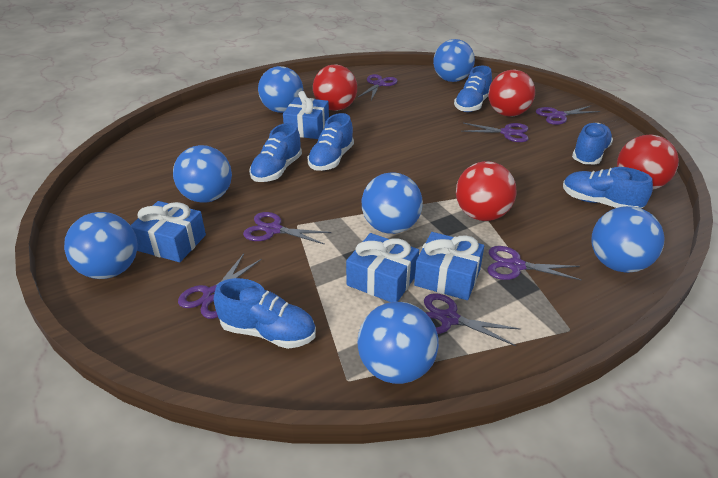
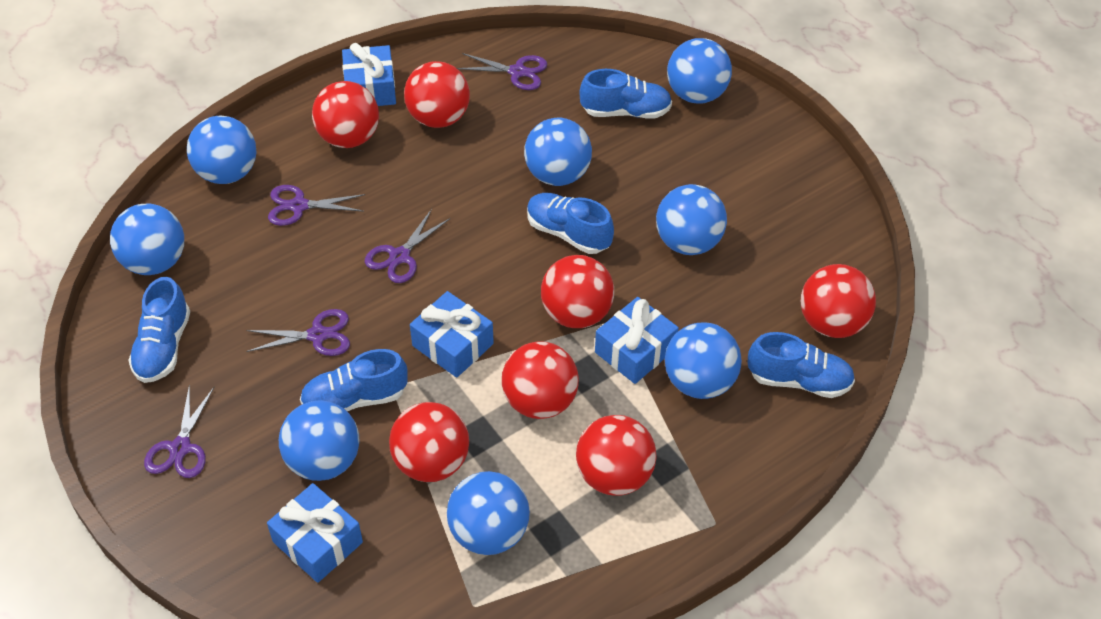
blue ball: [64,212,138,279] [173,145,232,203] [258,66,303,113] [358,302,439,384] [362,172,423,234] [433,39,475,82] [592,206,665,273] = 7 -> [110,204,184,275] [187,116,256,184] [279,400,360,481] [447,471,530,555] [524,118,592,186] [656,184,727,255] [665,322,742,399] [667,38,732,104] = 8
blue shoe: [214,278,316,349] [249,123,302,182] [307,113,354,171] [454,66,492,112] [563,167,653,209] [572,123,613,164] = 6 -> [128,277,190,383] [300,349,408,411] [527,193,614,254] [579,69,672,119] [747,332,855,398] = 5
purple scissors: [178,254,262,319] [243,212,331,245] [357,74,398,100] [424,293,520,346] [462,123,528,142] [487,246,582,281] [536,106,601,125] = 7 -> [144,384,214,478] [246,309,350,356] [268,185,365,226] [365,209,450,283] [457,53,547,90] = 5
red ball: [313,64,357,111] [456,161,517,221] [488,70,535,117] [617,135,679,190] = 4 -> [312,81,379,148] [389,402,469,482] [404,61,470,128] [502,341,579,419] [541,255,614,328] [576,415,657,496] [800,264,876,338] = 7

